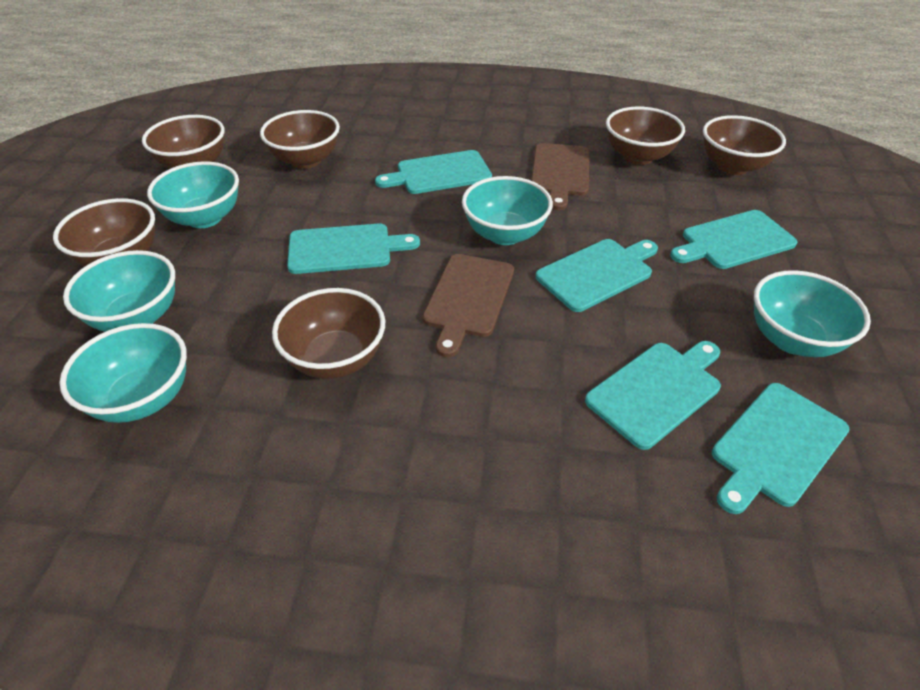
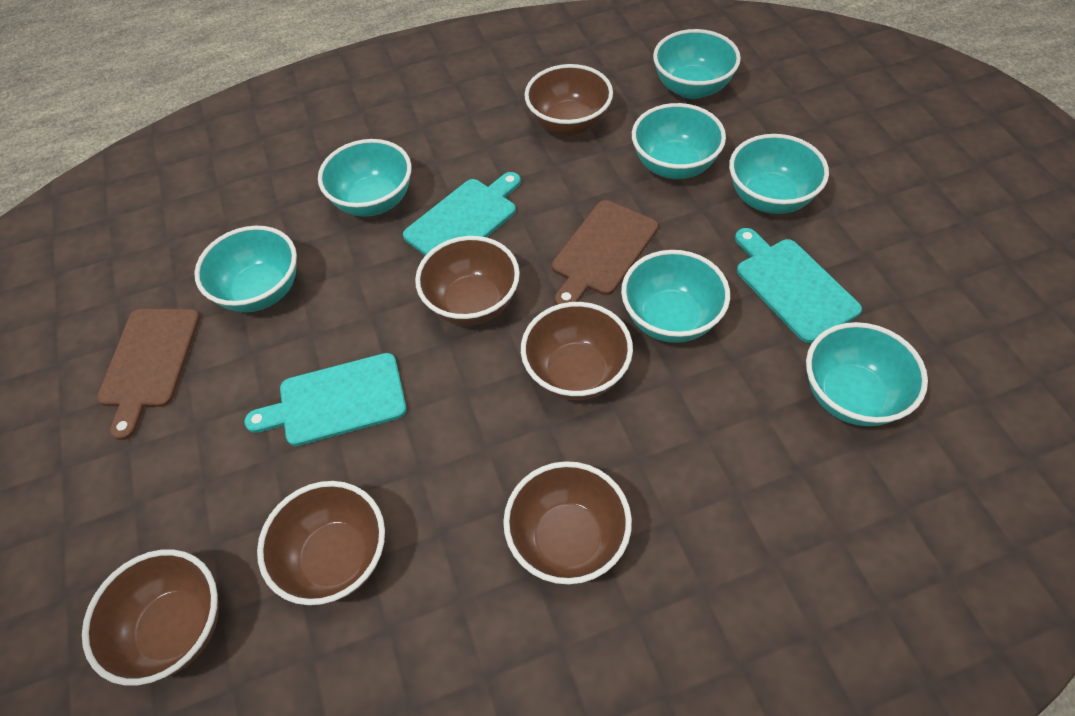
turquoise bowl: [59,323,187,423] [63,250,175,332] [147,161,239,228] [462,176,553,245] [754,270,871,357] = 5 -> [194,226,297,312] [318,139,412,217] [621,250,730,343] [632,103,726,179] [653,29,741,99] [729,134,829,214] [806,322,928,426] = 7
turquoise cutting board: [287,224,420,274] [375,150,492,194] [536,239,658,312] [585,341,721,450] [670,210,798,269] [712,383,850,514] = 6 -> [244,353,406,446] [403,172,521,255] [735,228,862,343] = 3

